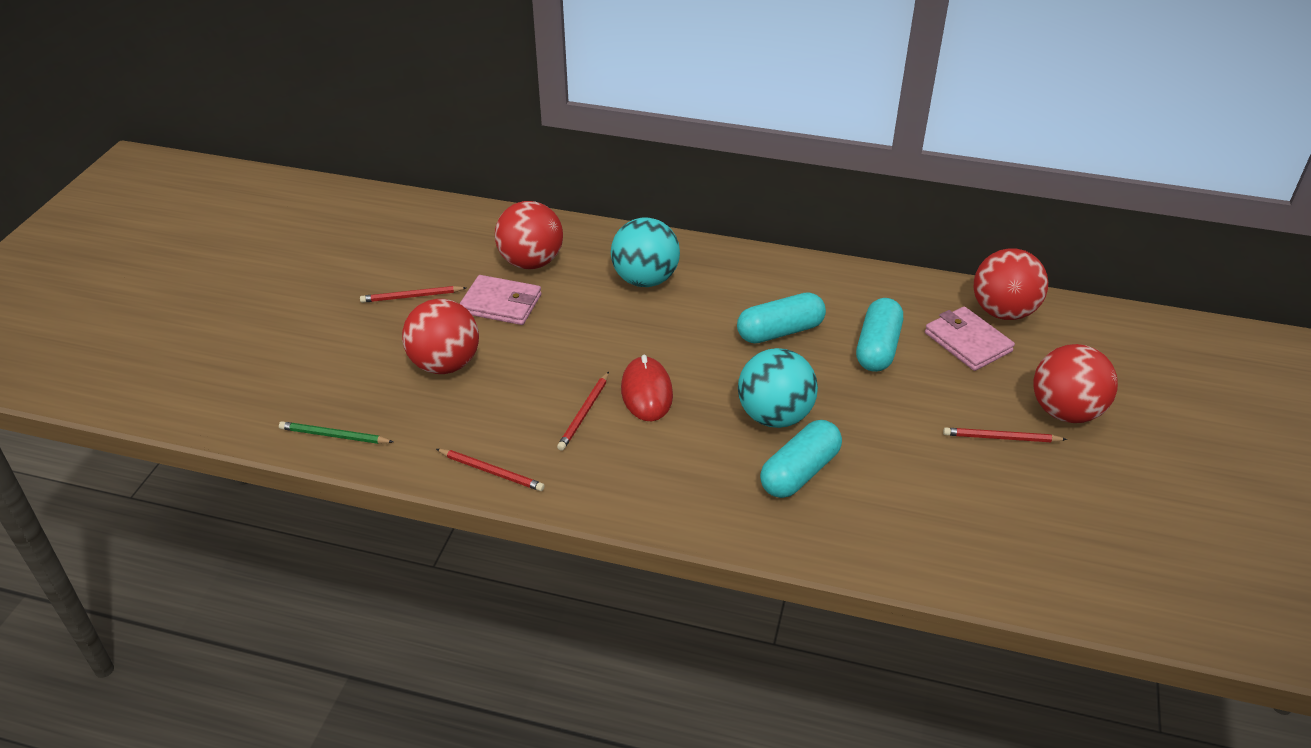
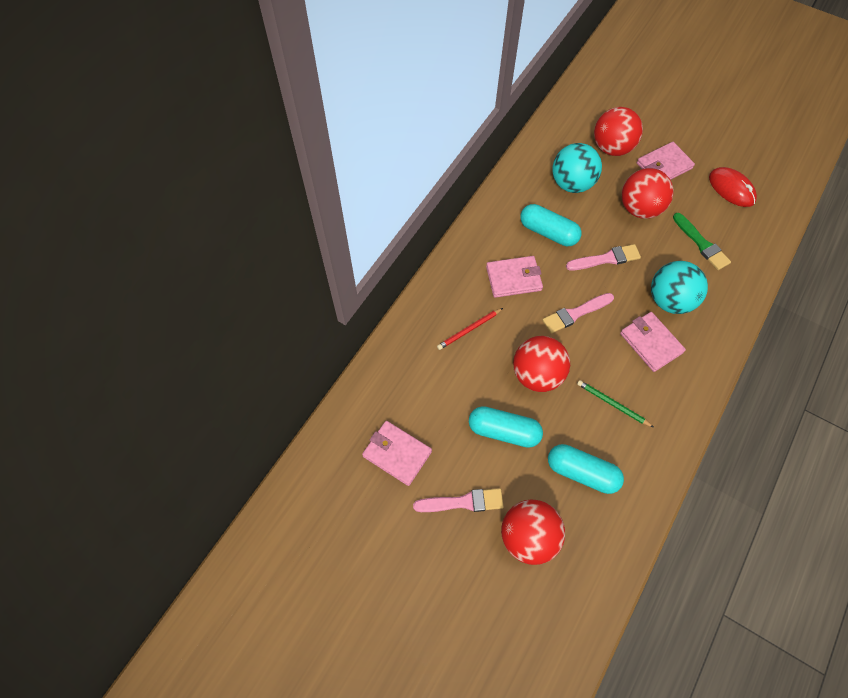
green brush: none = 0 -> [673,213,731,270] = 1
pink brush: none = 0 -> [413,488,504,512] [542,293,614,334] [566,244,641,271] = 3
pink wallet: [459,275,542,325] [925,306,1015,371] = 2 -> [362,421,432,486] [486,256,543,298] [620,312,686,372] [637,142,695,180] = 4
red pencil: [360,286,466,303] [436,449,545,491] [557,372,609,451] [943,427,1067,442] = 4 -> [437,308,503,350] = 1

